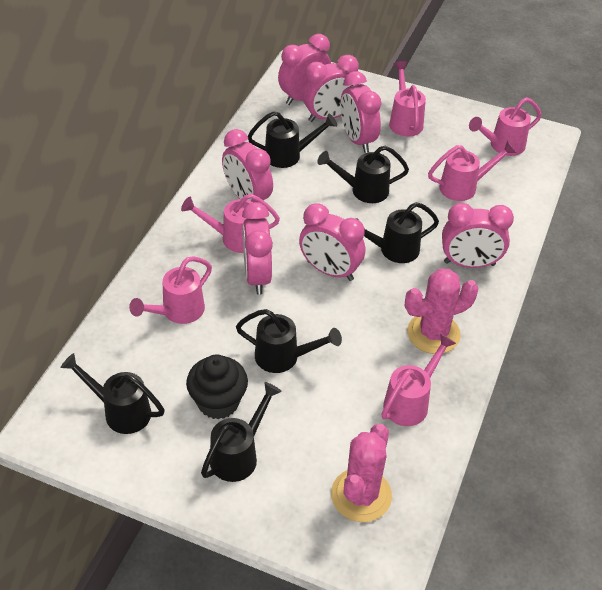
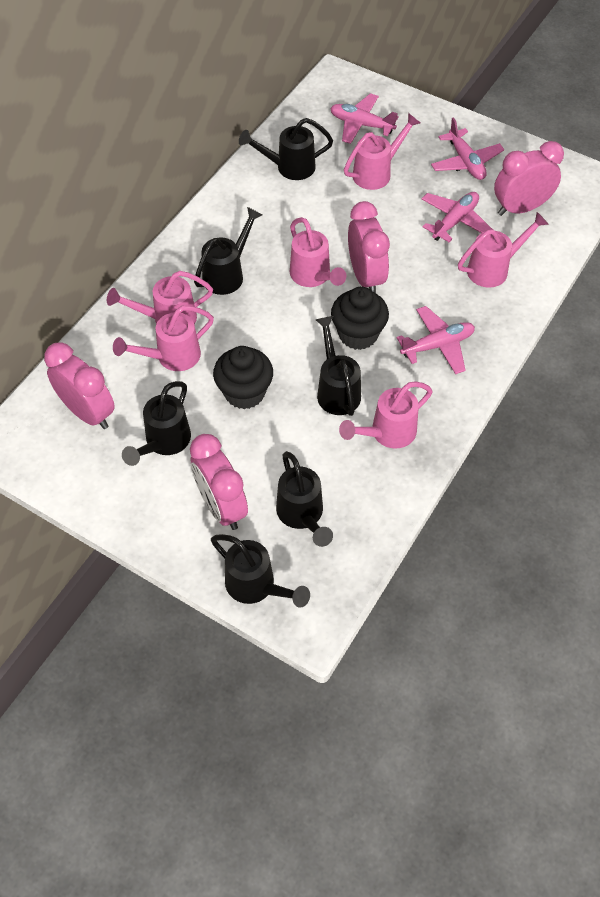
black cupcake: [186,354,248,420] = 1 -> [213,346,273,409] [331,287,389,350] = 2
pink cactus: [331,424,392,522] [405,268,479,354] = 2 -> none = 0
pink clock: [222,129,273,202] [242,202,273,295] [278,34,331,105] [299,203,365,281] [302,55,359,122] [340,71,381,153] [442,203,514,268] = 7 -> [44,342,115,429] [190,434,248,530] [348,201,390,293] [494,141,564,216] = 4
pink plane: none = 0 -> [330,93,399,144] [397,306,475,374] [422,192,492,242] [431,117,504,180] = 4

